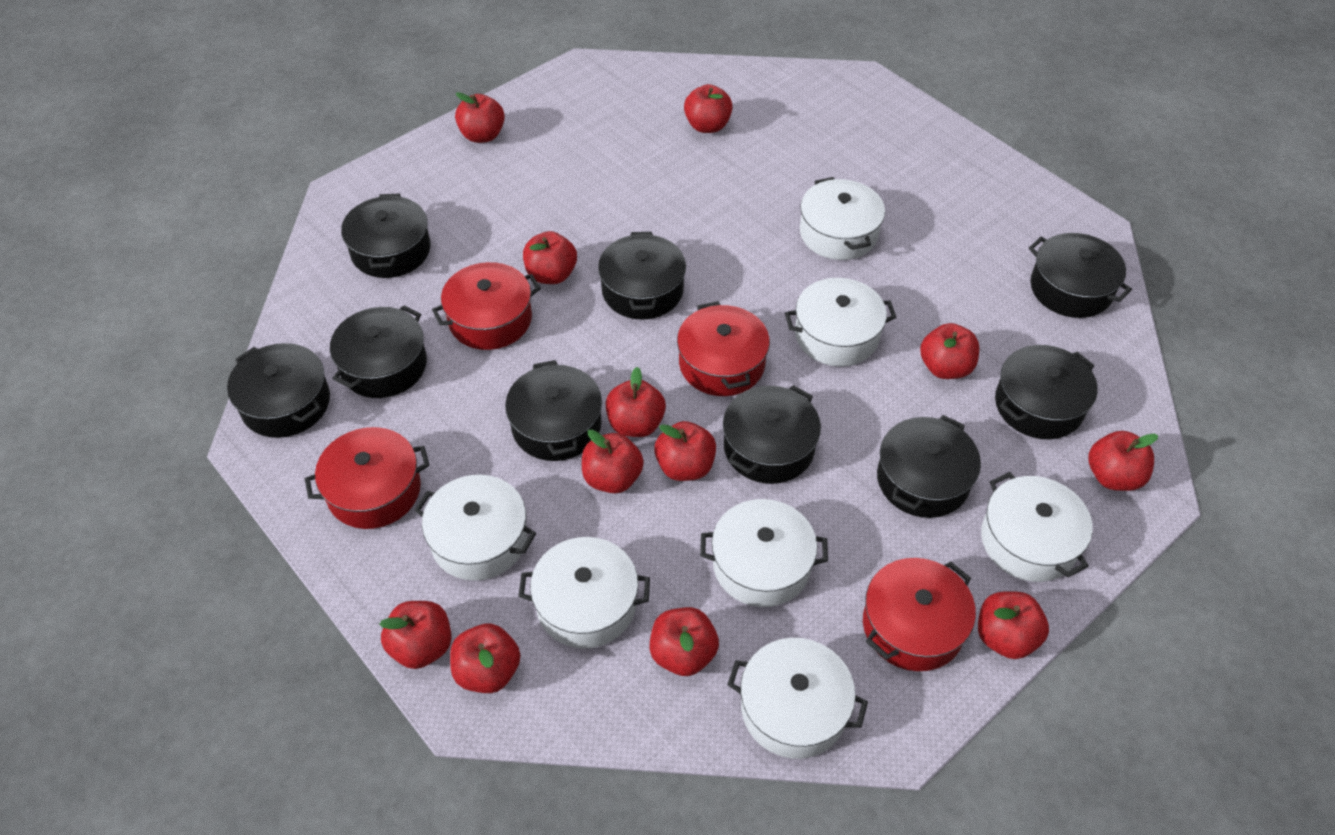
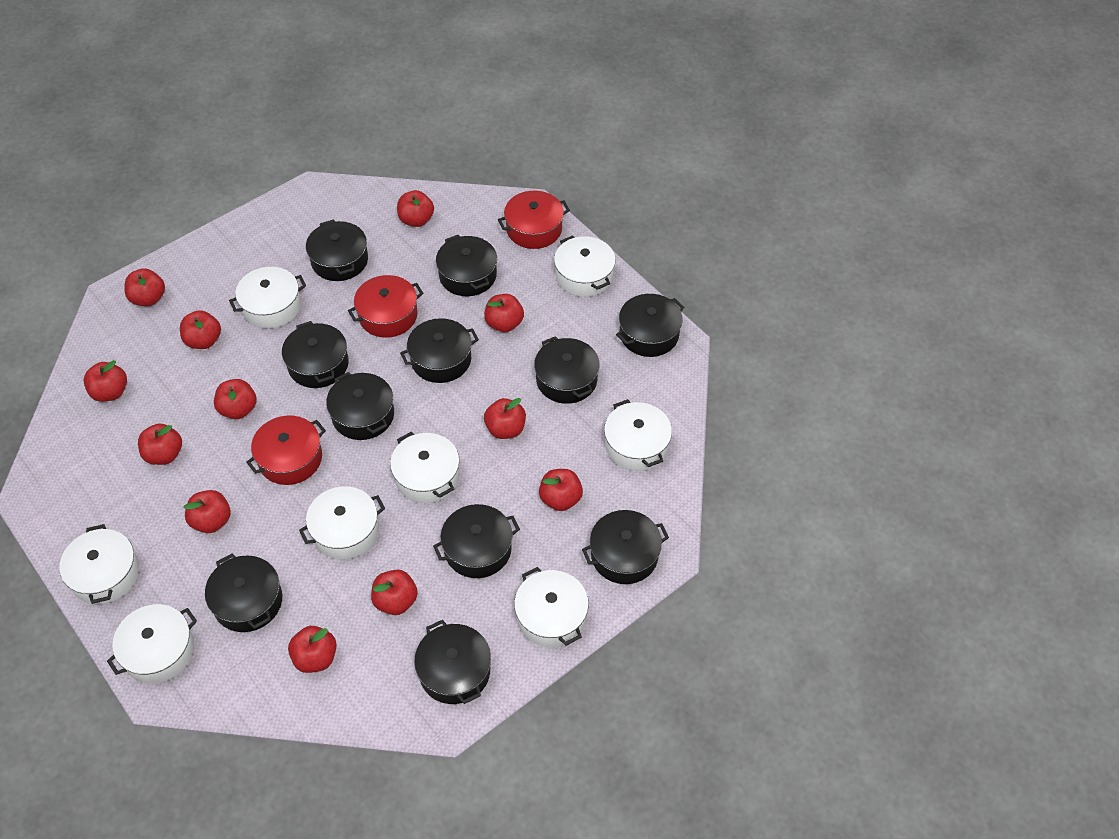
black pot: [227,343,330,438] [330,305,427,398] [341,194,430,278] [505,360,602,461] [598,232,686,320] [723,385,821,484] [877,415,981,518] [995,345,1098,439] [1029,233,1132,318] = 9 -> [205,554,282,632] [282,321,349,388] [306,219,368,281] [326,372,394,440] [400,318,479,383] [414,620,491,704] [433,504,520,578] [436,235,497,296] [534,336,600,404] [582,510,669,584] [616,294,684,357] = 11
red pot: [305,427,430,529] [432,262,541,350] [677,301,770,396] [863,558,976,671] = 4 -> [246,416,326,485] [348,275,423,338] [498,191,570,249] = 3
white pot: [414,475,536,581] [518,537,650,649] [700,499,828,607] [727,638,868,759] [785,278,896,367] [800,177,885,260] [981,472,1093,582] = 7 -> [59,524,139,604] [107,604,197,683] [229,267,306,329] [299,486,385,559] [390,432,460,503] [514,567,589,648] [554,235,616,297] [604,399,672,471] = 8

